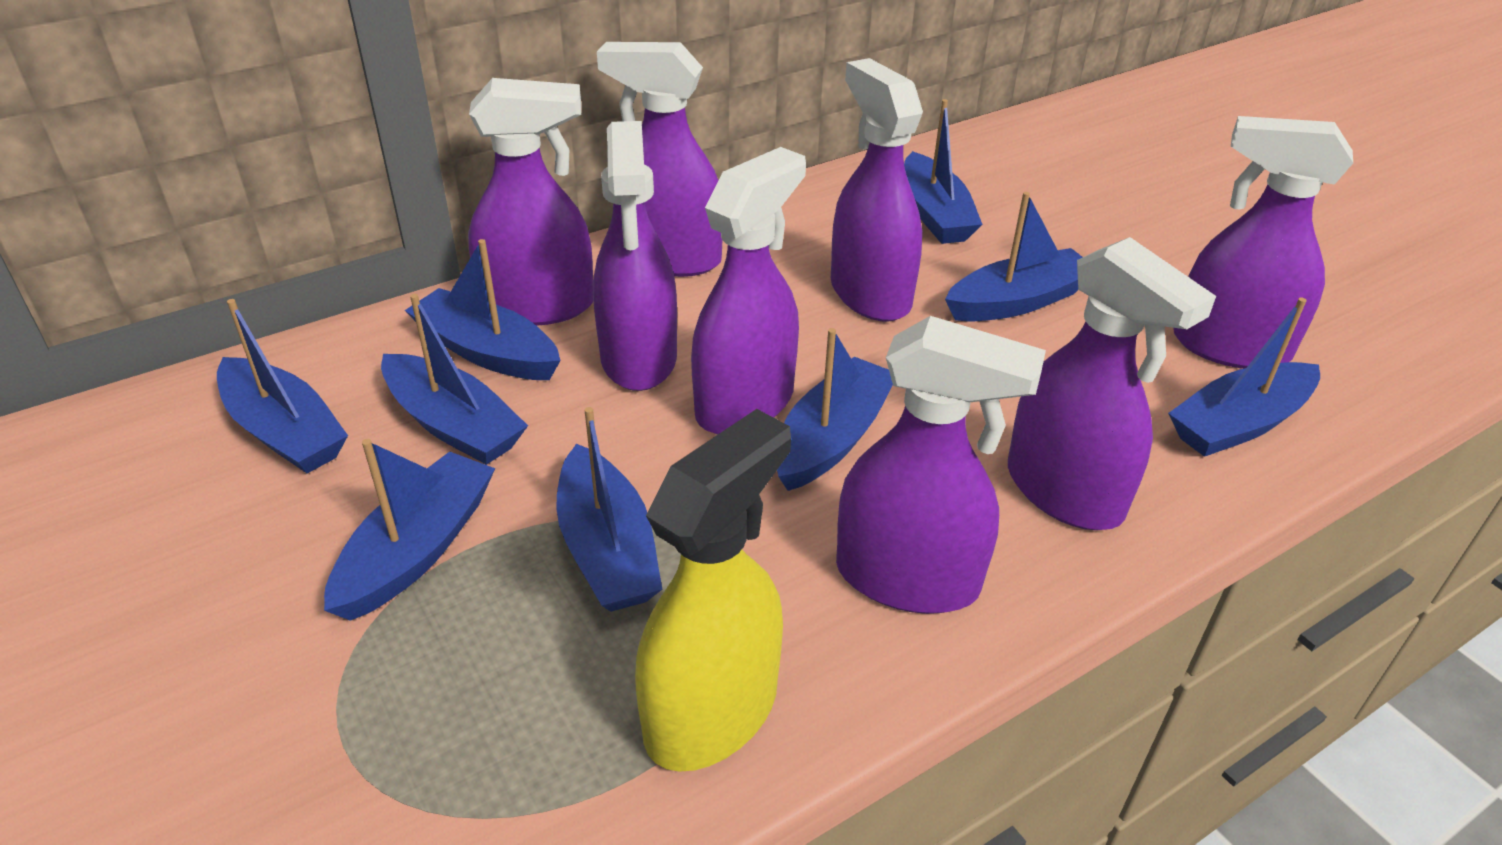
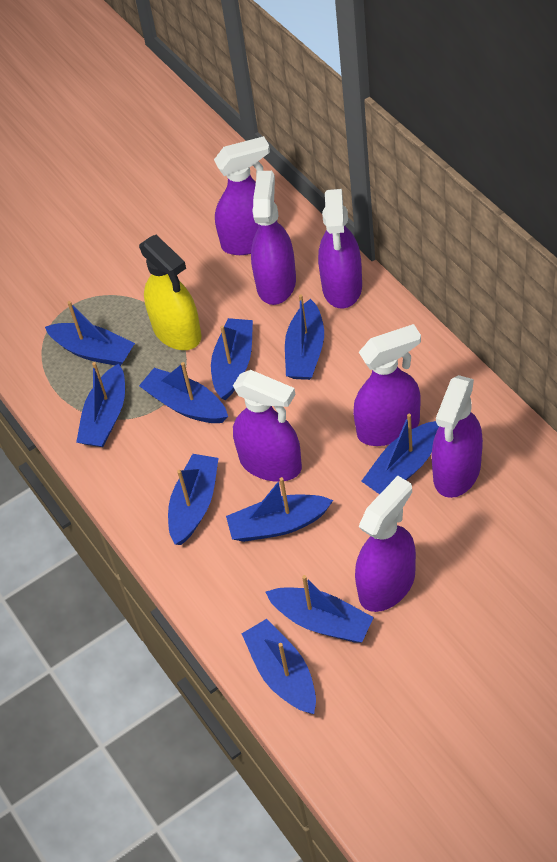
blue boat: [217,299,348,473] [324,439,495,621] [381,294,528,465] [405,239,561,380] [556,407,662,612] [777,328,893,491] [904,99,983,244] [945,192,1083,322] [1168,298,1320,457] = 9 -> [45,301,135,366] [76,362,125,447] [139,362,228,423] [168,454,219,545] [211,318,253,400] [226,477,333,542] [242,619,316,714] [266,575,374,643] [285,294,324,380] [361,414,439,494] = 10
purple spray bottle: [468,78,593,326] [593,121,677,391] [597,42,722,277] [691,147,806,435] [831,58,923,322] [836,316,1046,614] [1008,237,1216,530] [1173,116,1353,369] = 8 -> [214,136,270,255] [233,370,302,482] [251,171,296,305] [318,189,362,309] [353,324,421,446] [355,476,416,612] [432,375,483,498] = 7

